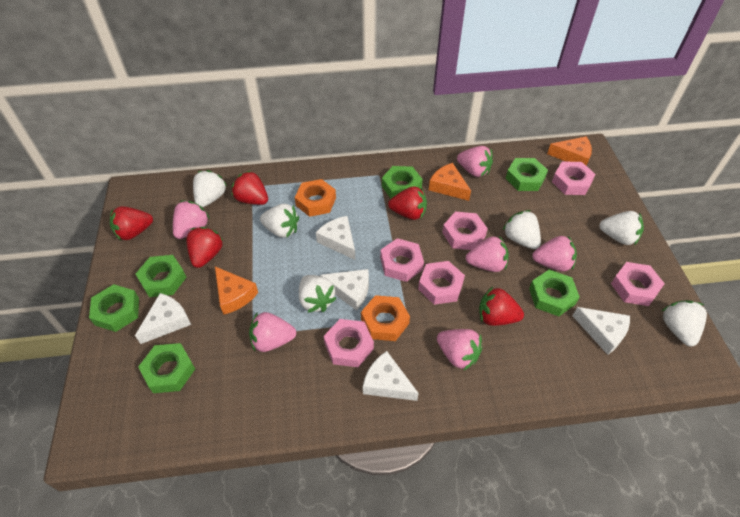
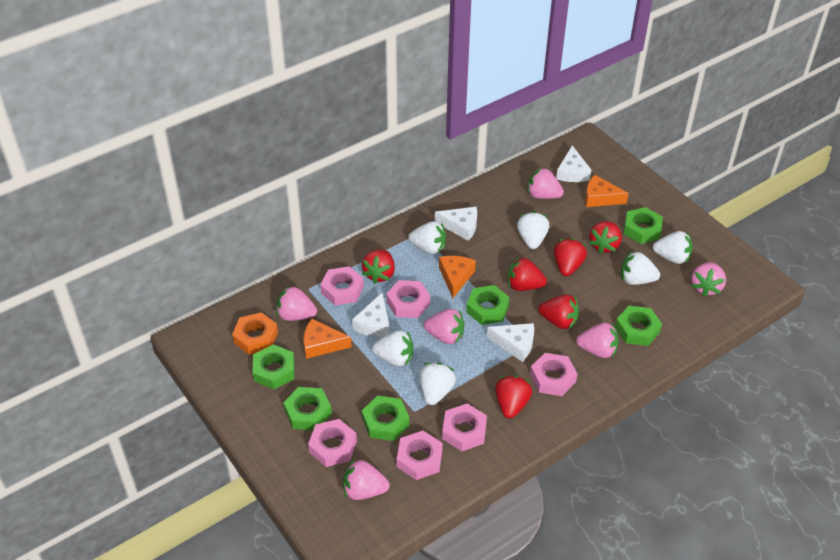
orange nut: [295,179,336,217] [361,295,410,341] = 2 -> [232,312,278,355] = 1
red strawberry: [110,206,153,240] [186,227,224,268] [232,170,268,205] [388,187,427,220] [479,287,524,326] = 5 -> [362,250,395,284] [495,375,532,419] [508,257,547,291] [538,295,579,329] [554,238,587,276] [589,221,622,254] = 6
white cheese: [135,293,191,344] [316,216,355,260] [320,269,369,311] [363,351,419,401] [573,307,630,355] = 5 -> [352,293,390,337] [435,207,477,241] [487,323,534,362] [556,146,591,182] = 4

